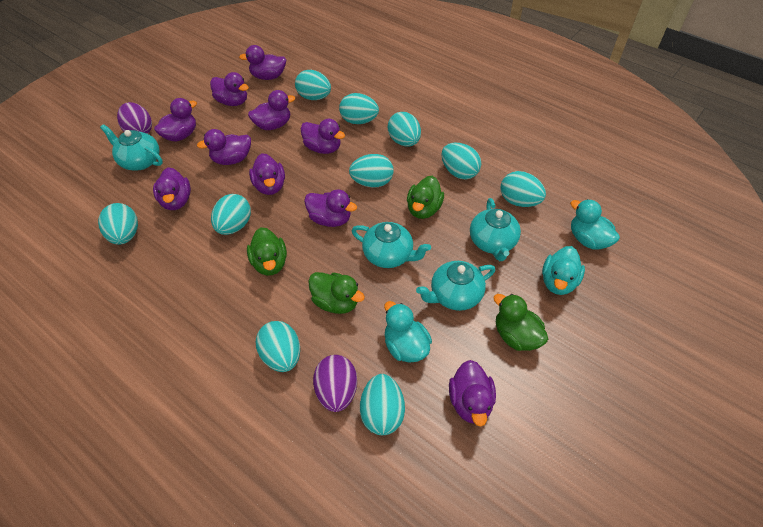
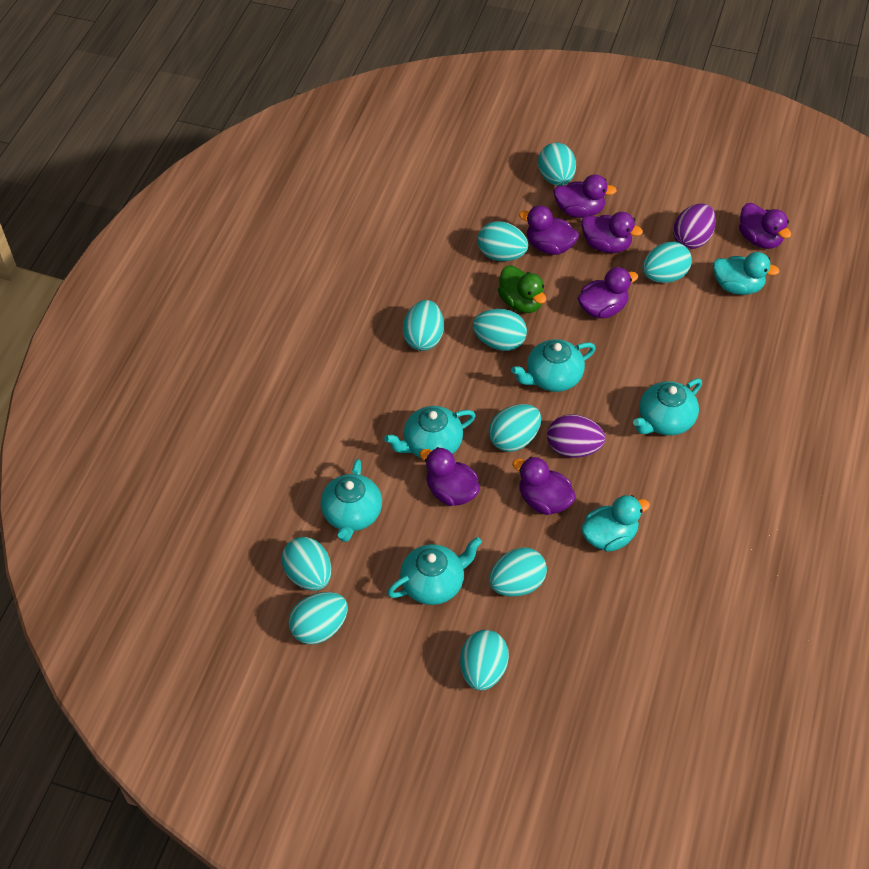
green duck: [247,227,287,276] [308,272,365,314] [407,176,444,219] [493,294,548,351] = 4 -> [498,265,546,313] = 1
purple duck: [153,167,191,210] [154,98,197,141] [197,129,251,165] [210,72,249,106] [239,45,286,80] [248,90,295,130] [249,153,285,195] [301,119,345,154] [304,190,357,227] [449,360,496,427] = 10 -> [420,447,480,506] [512,456,576,515] [519,206,579,255] [553,175,617,218] [577,267,638,318] [581,212,643,253] [739,203,791,249] = 7
turquoise duck: [384,301,432,363] [542,246,585,295] [570,199,620,250] = 3 -> [581,495,650,552] [713,252,780,295] = 2
turquoise teapot: [100,124,163,171] [352,222,431,268] [416,261,495,311] [470,198,521,261] = 4 -> [321,459,382,542] [384,406,476,458] [387,537,482,605] [511,339,596,392] [633,378,702,435] = 5

